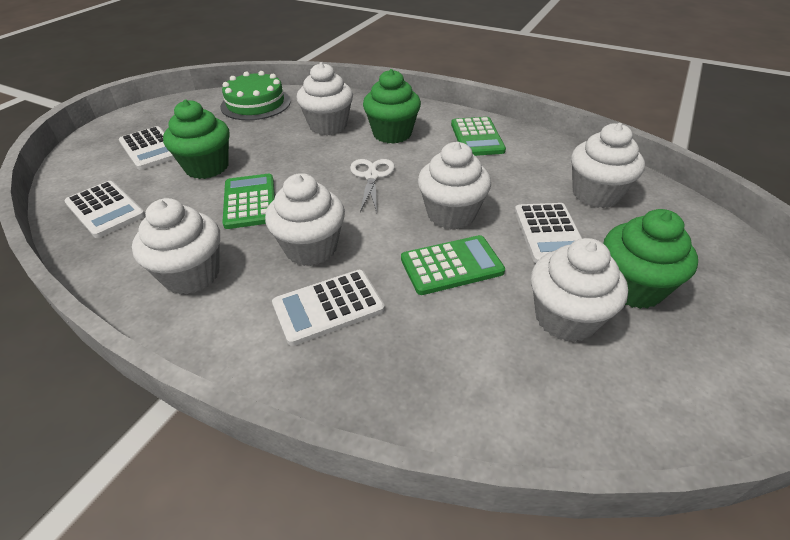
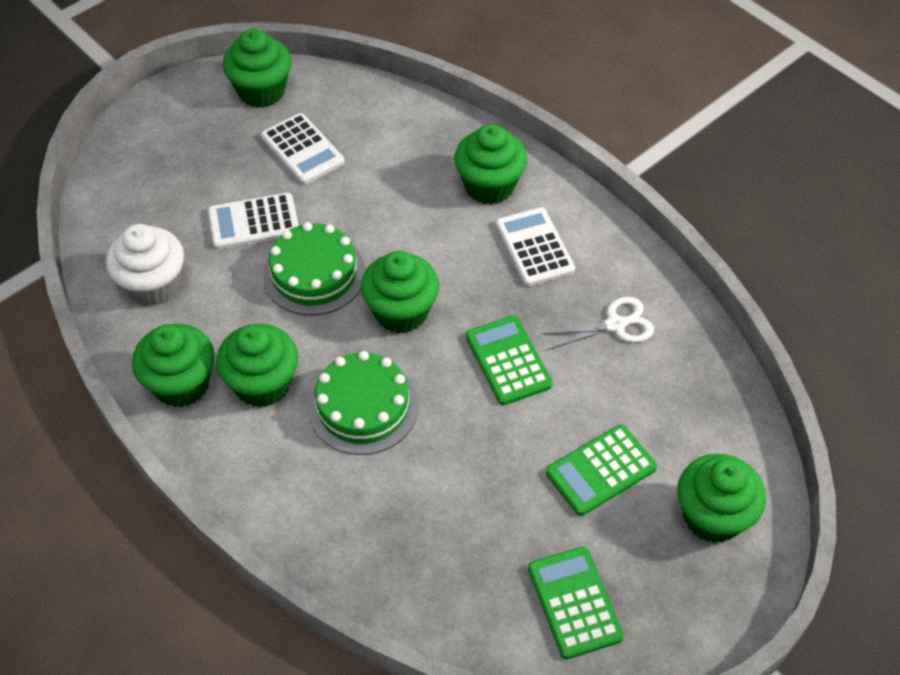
green cake: [220,71,291,120] = 1 -> [263,222,366,315] [308,351,418,455] = 2
green cupcake: [163,99,230,179] [363,69,421,144] [603,209,698,309] = 3 -> [132,324,215,407] [216,324,298,407] [223,29,291,108] [361,251,439,333] [454,124,527,205] [678,454,766,543] = 6
white calculator: [65,181,145,238] [119,126,175,170] [272,270,385,346] [515,203,582,263] = 4 -> [208,193,299,249] [261,113,345,185] [496,207,575,287] = 3
white cupcake: [132,198,220,294] [265,173,345,266] [297,62,353,135] [418,142,491,229] [531,238,628,342] [571,123,645,208] = 6 -> [106,224,184,306] = 1

